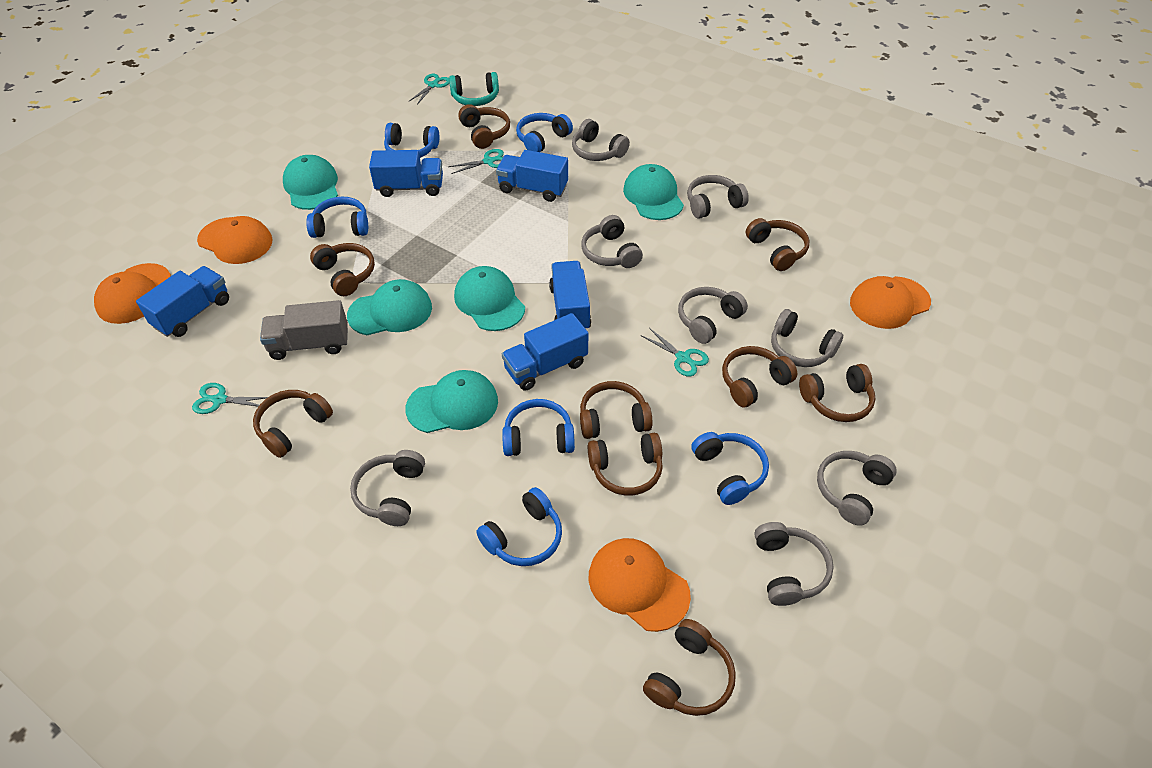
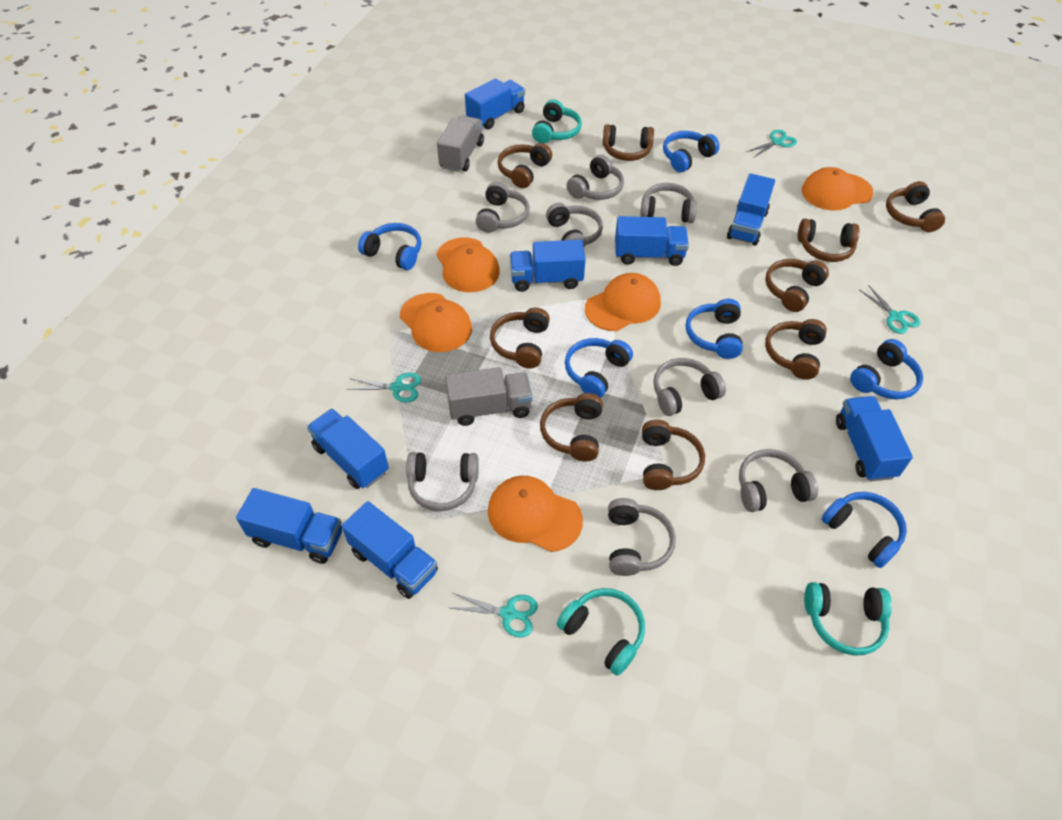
blue truck: [136,266,229,337] [369,150,443,197] [496,150,568,202] [502,313,589,391] [549,261,591,328] = 5 -> [236,488,342,564] [307,409,389,489] [341,501,438,599] [465,78,525,129] [510,240,586,292] [615,216,689,266] [727,174,775,245] [836,396,913,481] = 8
grey truck: [260,300,348,360] = 1 -> [437,116,484,172] [445,367,533,426] = 2
orange cap: [94,263,171,324] [197,216,273,264] [589,538,691,632] [850,276,931,329] = 4 -> [400,293,472,352] [436,238,500,292] [488,476,583,552] [585,273,661,331] [802,167,874,211] = 5
turquoise cap: [283,155,338,210] [347,279,432,335] [406,370,498,433] [454,266,525,331] [623,164,684,220] = 5 -> none = 0
turquoise headphones: [449,72,499,106] = 1 -> [532,99,582,143] [557,588,645,676] [804,582,892,656] = 3

